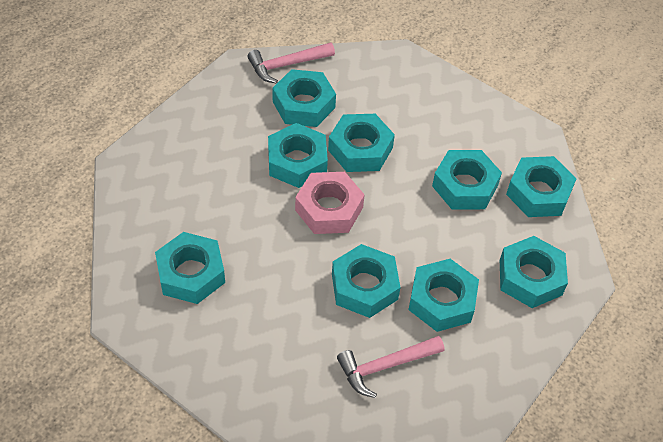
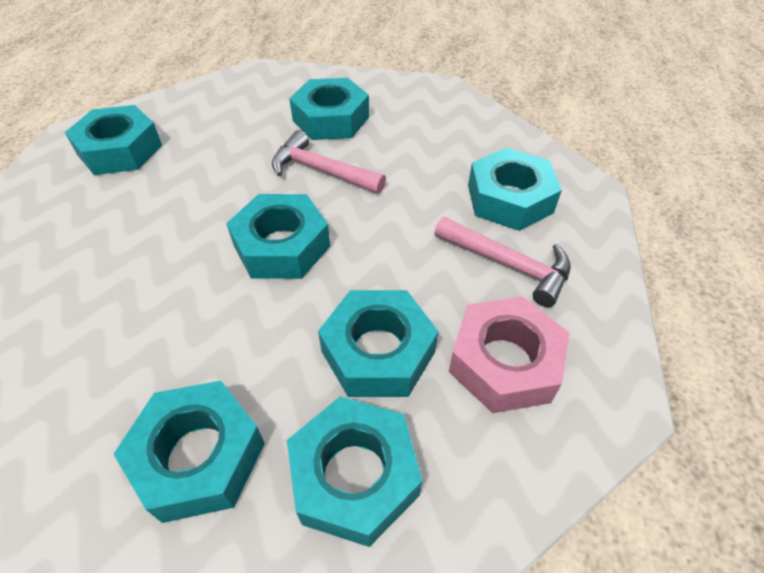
turquoise nut: [155,232,225,304] [268,123,328,188] [272,69,336,127] [328,114,395,172] [332,244,401,318] [408,259,479,332] [432,150,502,210] [500,236,568,308] [506,156,577,217] = 9 -> [65,105,162,175] [113,381,265,523] [226,194,330,279] [287,397,423,547] [289,78,369,140] [318,290,439,397] [468,148,562,231] = 7

